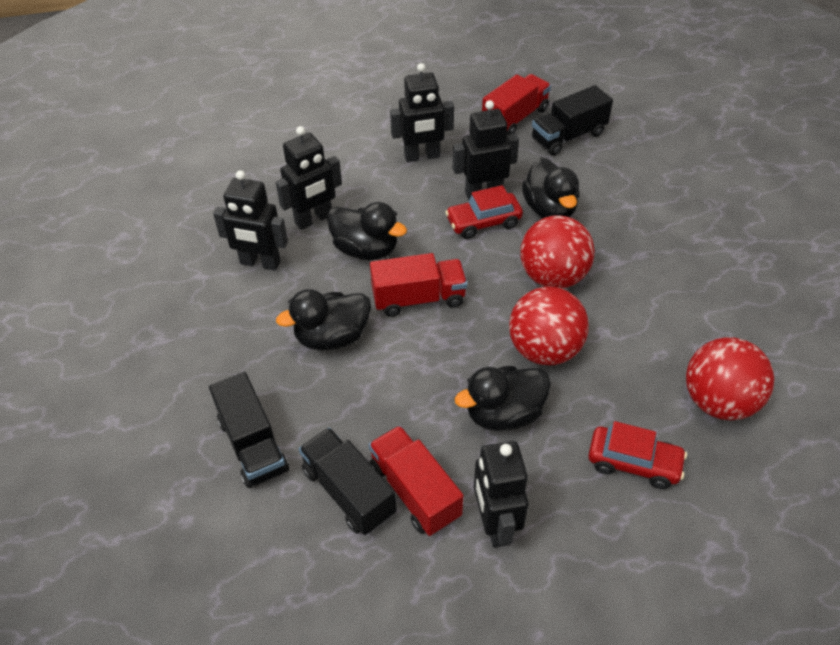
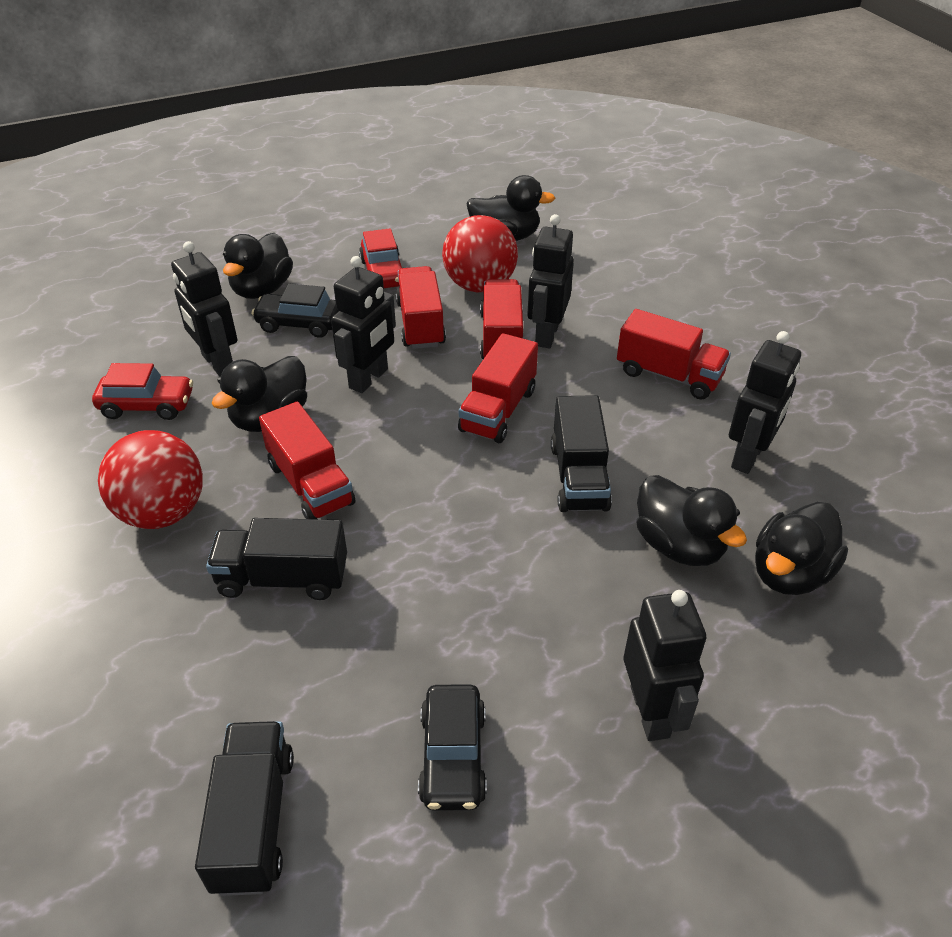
black car: none = 0 -> [251,284,339,338] [418,684,487,811] = 2
black duck: [276,289,371,351] [327,202,407,260] [455,366,551,431] [522,158,579,218] = 4 -> [212,356,307,432] [223,233,293,299] [466,175,555,241] [636,475,747,566] [755,502,848,595] = 5
red ball: [509,286,589,365] [520,215,595,289] [686,337,774,420] = 3 -> [98,430,203,529] [442,215,518,292] = 2
red truck: [369,425,464,536] [370,253,467,317] [482,74,551,136] = 3 -> [259,402,355,519] [396,266,446,349] [458,333,538,443] [480,279,523,359] [617,309,731,399] = 5

